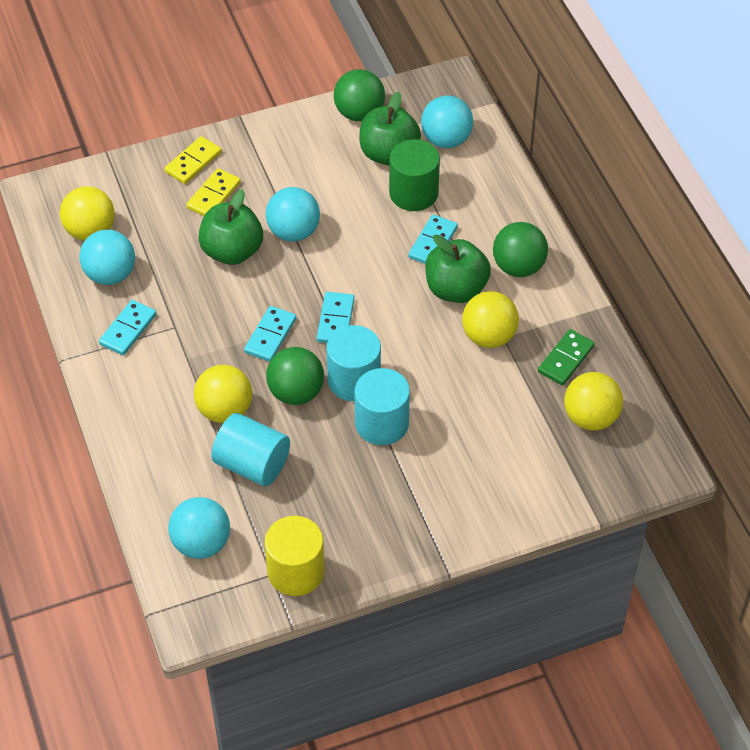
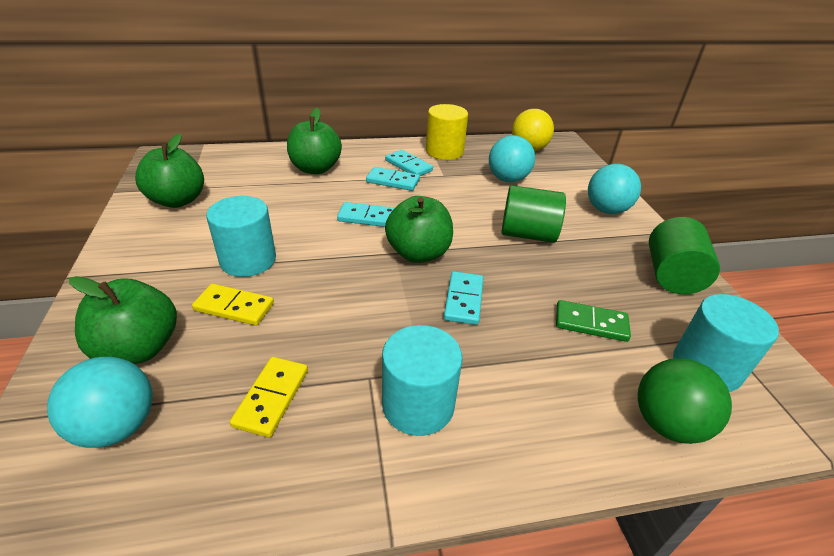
green apple: [198,189,263,265] [359,92,421,165] [425,235,491,303] = 3 -> [69,276,177,364] [135,133,204,208] [287,108,342,174] [385,196,453,263] = 4
green ball: [266,347,324,405] [334,69,385,121] [493,222,548,277] = 3 -> [638,358,732,444] = 1
green cylinder: [389,139,440,211] = 1 -> [502,185,566,243] [649,217,720,294] = 2
turquoise ball: [79,229,135,285] [168,497,230,559] [266,187,320,242] [421,95,473,148] = 4 -> [47,357,153,448] [489,135,535,182] [588,164,641,214] = 3
yellow ball: [60,186,115,241] [194,365,252,423] [462,291,519,348] [564,372,623,431] = 4 -> [512,109,554,151] = 1

